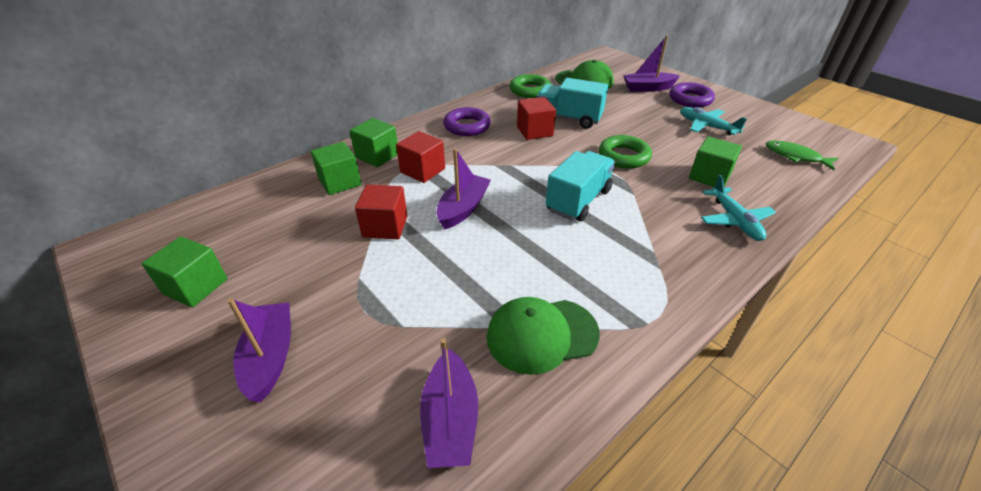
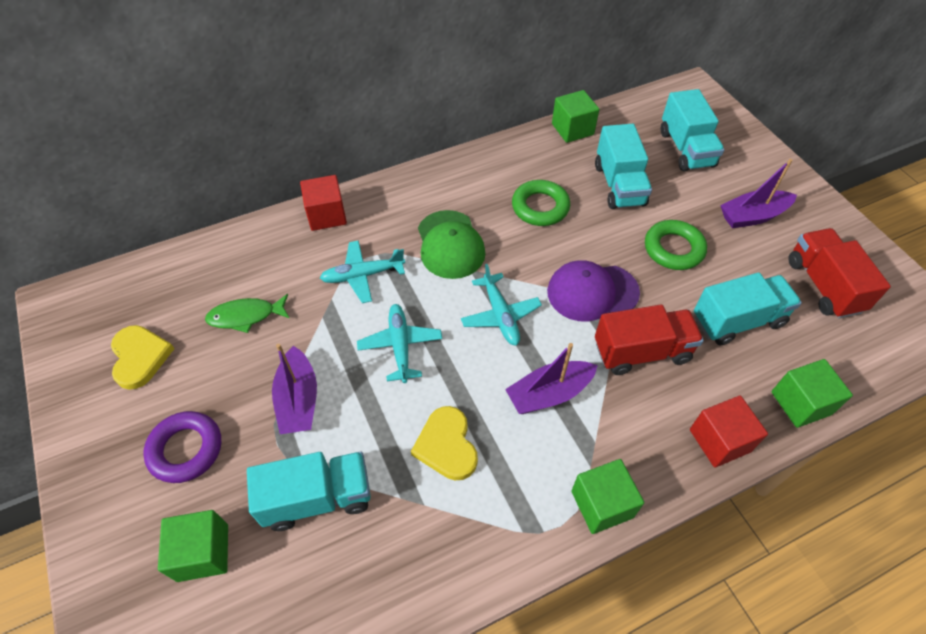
green cap: [487,297,600,375] [555,60,614,89] = 2 -> [418,210,486,279] = 1
purple boat: [227,298,291,402] [420,338,478,468] [436,148,491,230] [623,35,680,92] = 4 -> [272,344,317,434] [505,343,598,414] [720,159,797,228] = 3
purple cap: none = 0 -> [547,260,640,322] = 1
purple ring: [443,107,491,136] [669,82,715,108] = 2 -> [143,411,221,483] = 1
red cube: [355,184,408,239] [396,131,445,183] [517,97,556,140] = 3 -> [300,175,347,231] [690,395,768,467] = 2
red truck: none = 0 -> [595,305,704,375] [788,228,891,318] = 2
turquoise plane: [680,107,747,135] [701,175,776,241] = 2 -> [320,240,405,303] [357,304,442,383] [461,264,542,346] = 3
turquoise truck: [536,78,608,129] [546,151,615,222] = 2 -> [247,452,371,531] [595,124,652,209] [661,89,724,171] [694,273,802,346] = 4
yellow heart: none = 0 -> [111,325,175,390] [411,406,478,480] = 2

